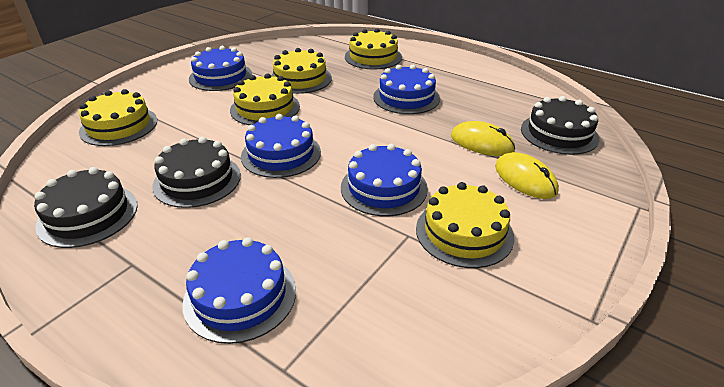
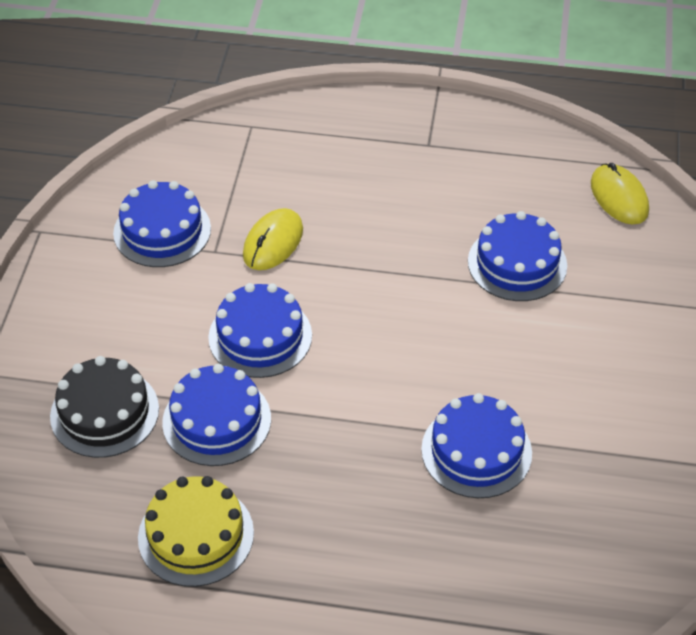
black cake: [34,167,138,248] [152,137,241,208] [521,96,599,155] = 3 -> [50,356,159,458] = 1
yellow cake: [79,89,157,146] [230,73,300,125] [271,48,332,94] [345,29,402,69] [416,182,514,268] = 5 -> [138,476,254,587] = 1

